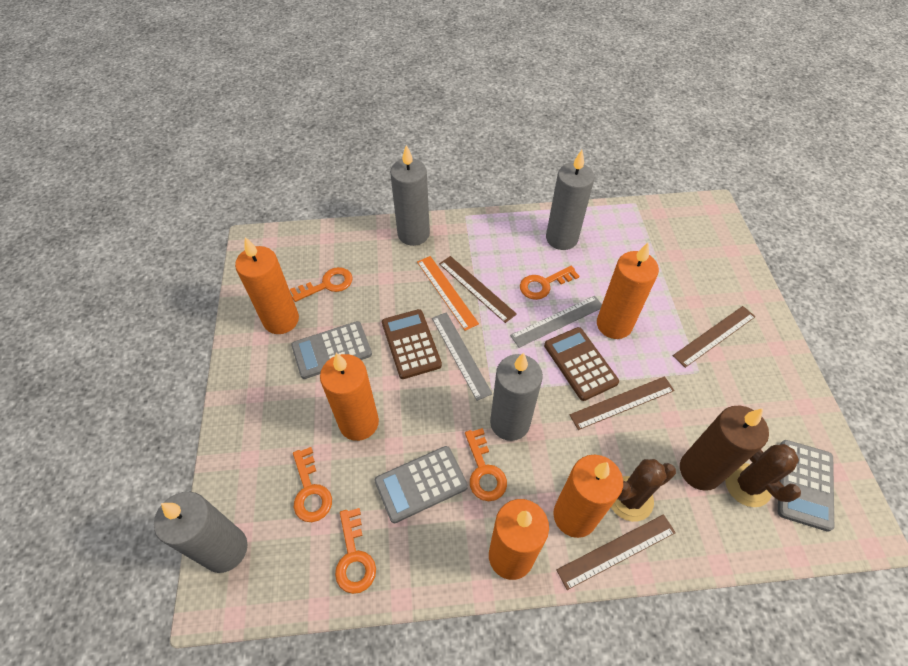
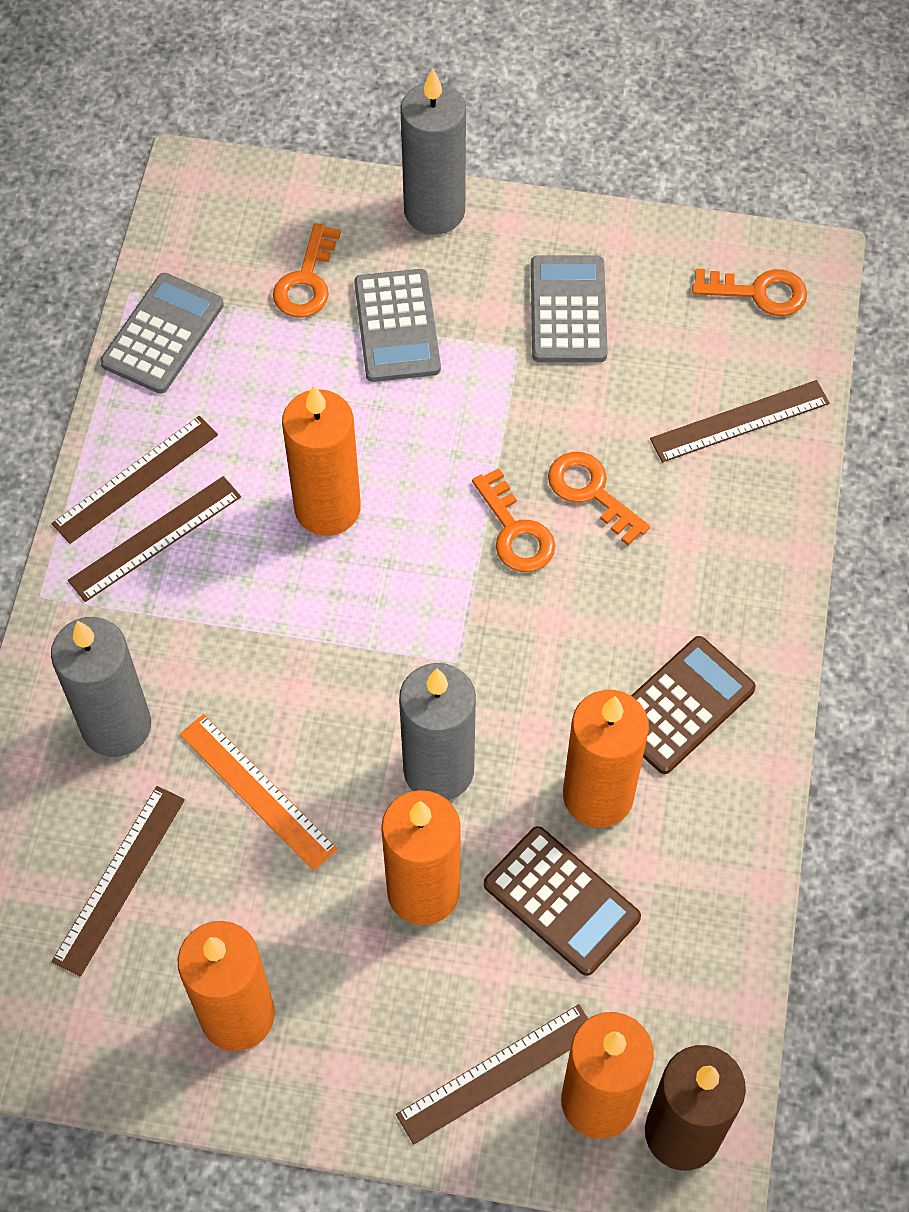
brown cactus: [611,459,676,522] [725,444,801,507] = 2 -> none = 0
brown ruler: [439,256,517,323] [556,514,676,590] [569,376,675,430] [673,306,756,368] = 4 -> [52,416,218,544] [52,786,185,977] [68,476,241,602] [396,1004,588,1145] [650,380,830,462] = 5
grey candle: [154,492,247,573] [390,145,430,246] [490,352,543,441] [546,150,595,250] = 4 -> [51,617,151,757] [399,663,476,800] [401,68,466,235] = 3
grey ruler: [432,312,493,401] [510,296,602,348] = 2 -> none = 0
orange key: [290,267,353,302] [293,447,332,522] [335,508,376,594] [465,428,507,501] [520,266,579,300] = 5 -> [273,223,341,317] [472,468,555,572] [548,452,650,546] [692,269,807,316] = 4

